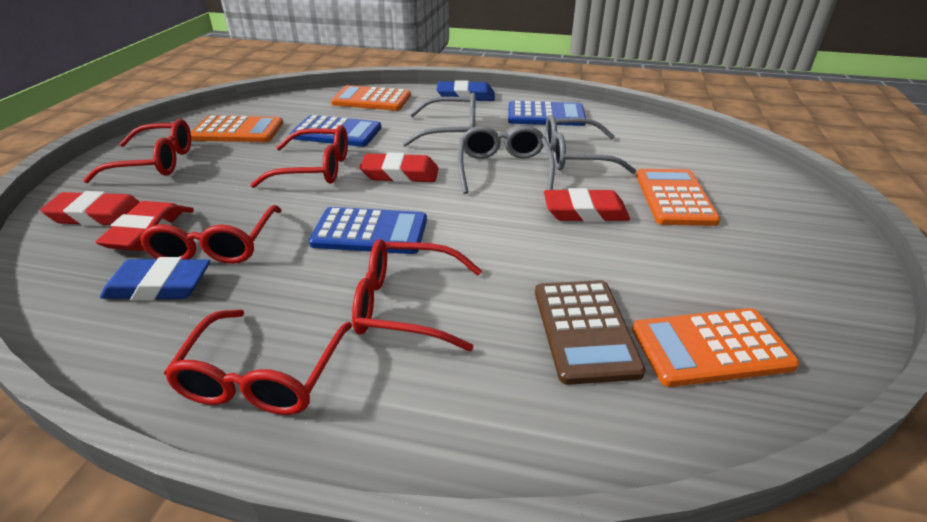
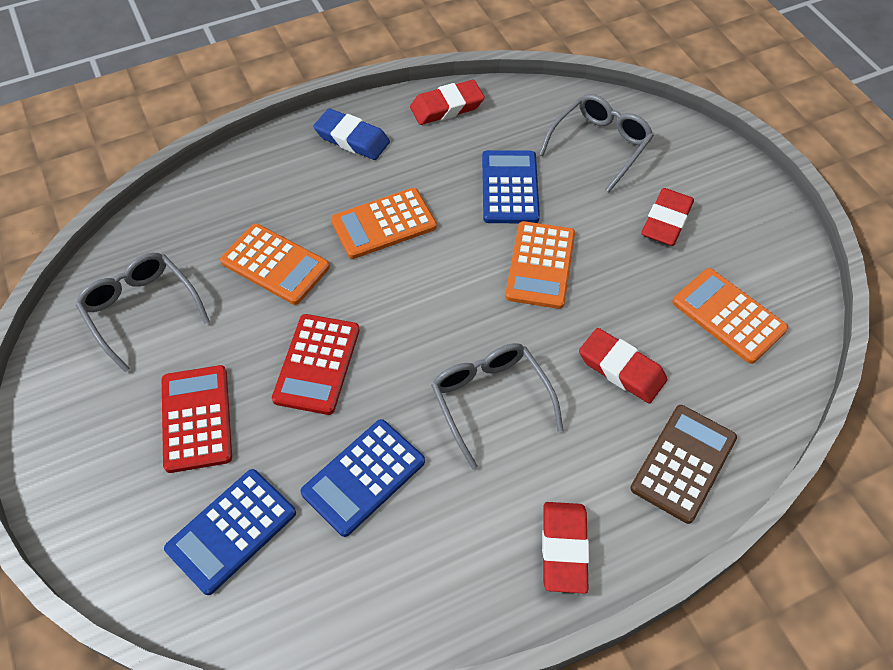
blue eraser: [100,257,210,301] [436,80,495,101] = 2 -> [313,108,390,160] = 1
red calculator: none = 0 -> [162,365,232,473] [272,314,360,415] = 2
red glasses: [83,119,191,183] [139,205,282,264] [164,310,352,415] [250,125,348,188] [352,239,482,351] = 5 -> none = 0

